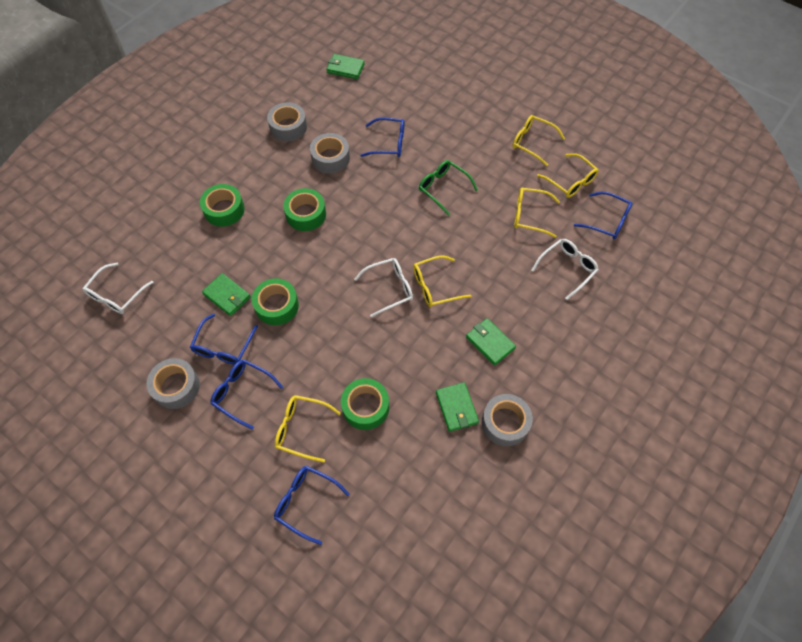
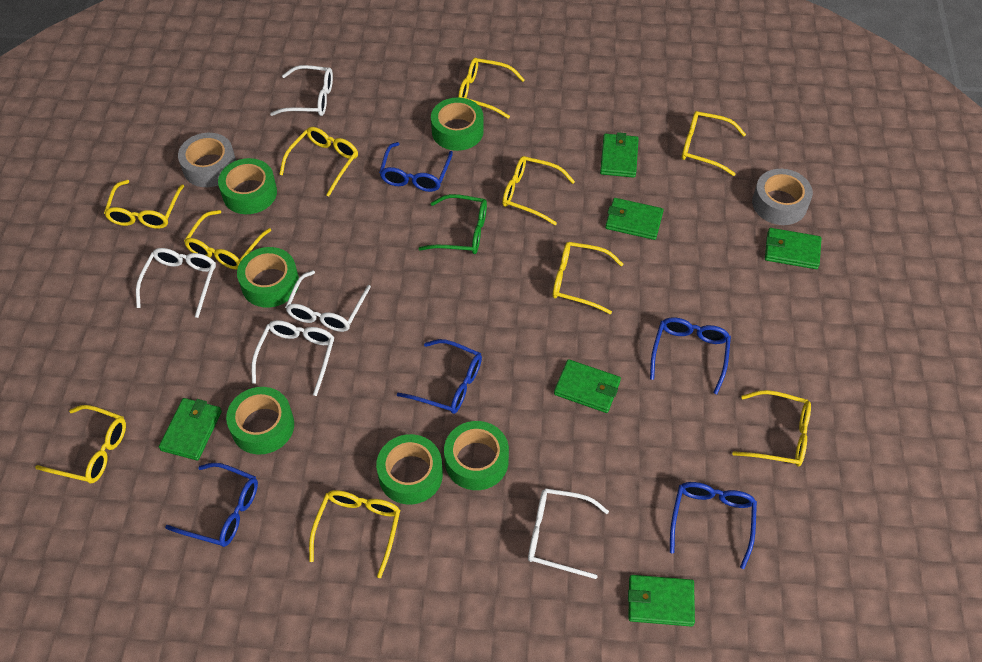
green tape: [200,184,245,227] [252,278,299,325] [283,188,326,231] [341,378,389,430] = 4 -> [218,158,277,214] [226,387,294,455] [237,247,299,307] [376,434,443,505] [431,97,484,151] [444,421,509,490] = 6
green wallet: [202,273,251,316] [326,54,365,79] [436,382,479,432] [466,318,516,366] = 4 -> [159,398,222,461] [554,359,621,413] [600,132,639,178] [605,198,664,240] [628,575,695,627] [765,228,822,269] = 6
grey tape: [146,358,200,409] [267,102,307,141] [310,133,350,173] [482,394,533,446] = 4 -> [178,133,236,187] [752,169,813,225] = 2
white glasses: [82,263,154,314] [354,258,413,318] [532,239,599,300] = 3 -> [136,248,216,318] [251,320,335,396] [270,65,333,116] [285,270,371,332] [528,488,609,579] = 5
yellow glasses: [275,395,341,463] [413,256,471,307] [512,115,565,166] [514,188,560,238] [537,153,599,198] = 5 -> [35,405,126,483] [104,180,184,229] [184,210,271,269] [279,127,358,196] [309,490,400,578] [458,58,525,119] [502,156,575,225] [553,242,623,314] [682,111,746,176] [732,390,811,467] = 10

